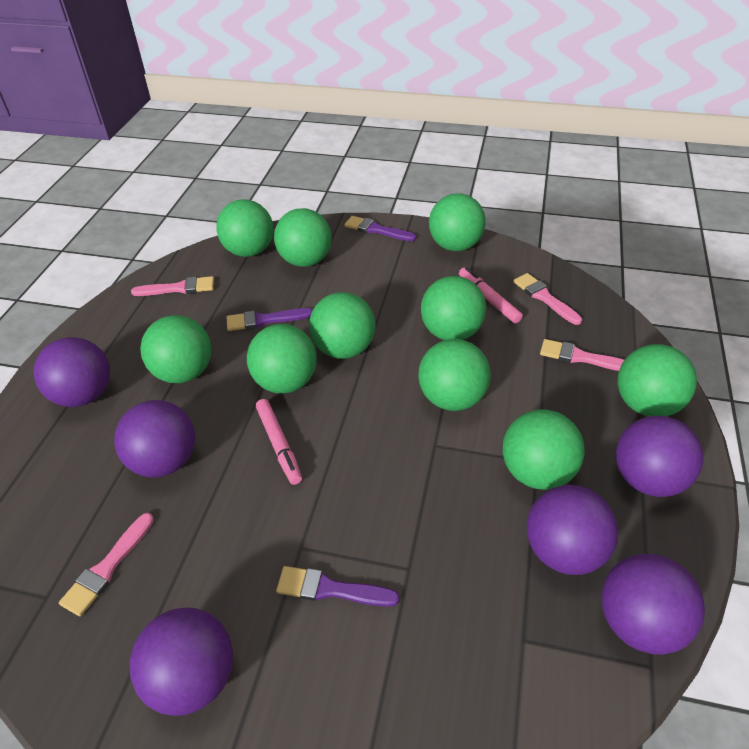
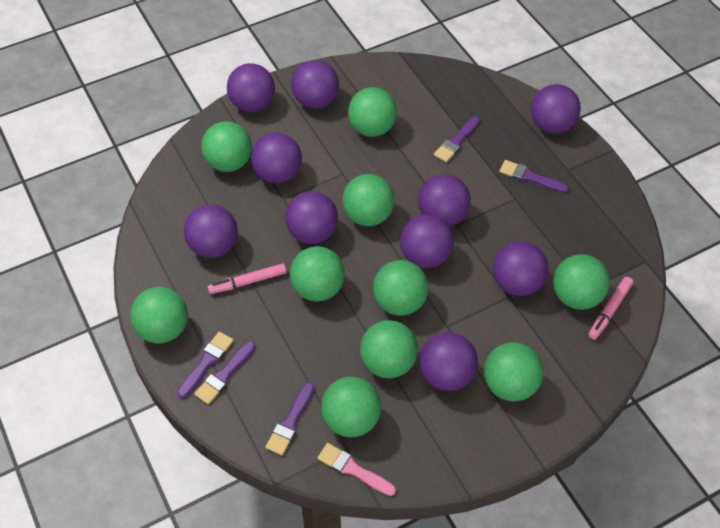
pink brush: [59,513,154,616] [131,276,214,296] [513,273,582,325] [540,339,624,371] = 4 -> [317,443,396,496] = 1
purple ball: [34,337,110,407] [114,400,195,477] [130,608,233,716] [527,485,618,575] [601,554,705,655] [616,416,703,497] = 6 -> [184,204,238,258] [227,63,275,112] [251,132,302,183] [285,191,338,244] [291,60,339,109] [400,214,454,268] [418,174,471,226] [419,332,478,391] [493,241,549,296] [531,84,581,134] = 10
purple brush: [227,308,313,331] [276,566,400,607] [344,216,417,241] = 3 -> [177,332,234,398] [194,341,255,404] [265,382,314,455] [434,116,480,162] [499,160,569,193] = 5

